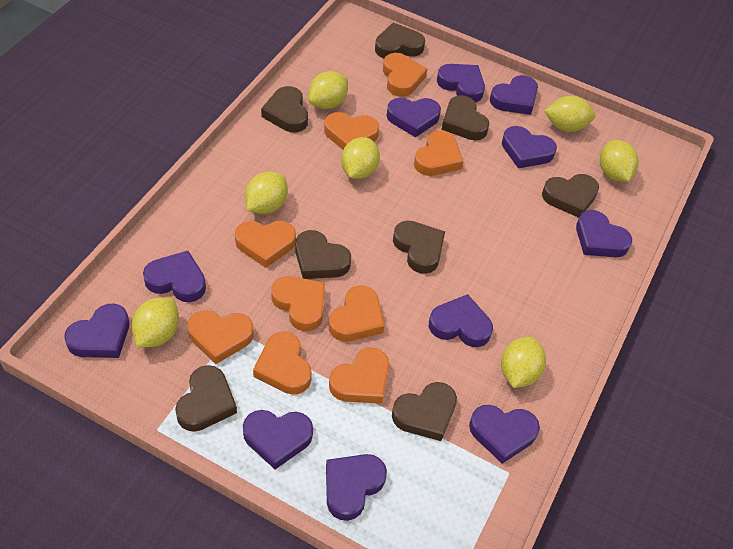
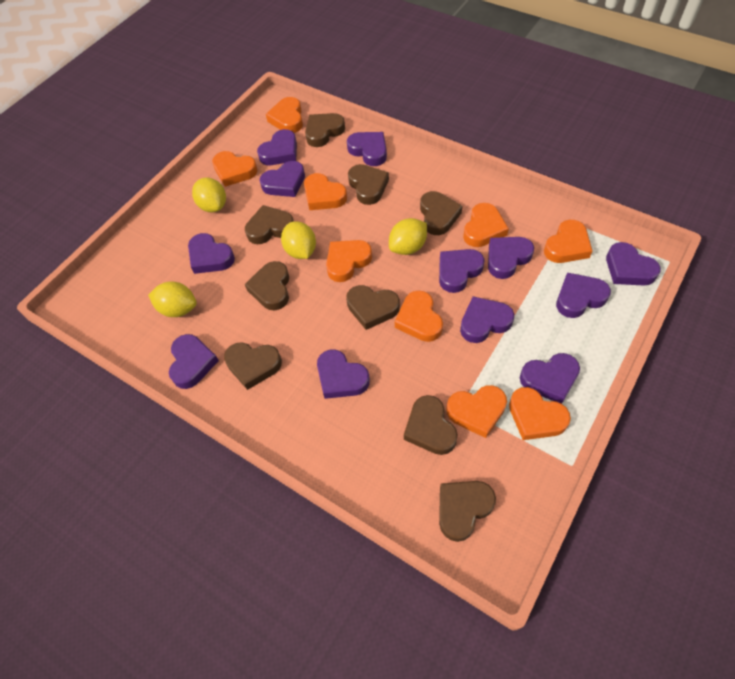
brown heart: [175,365,237,432] [261,86,308,133] [295,230,351,279] [375,23,425,58] [392,382,457,441] [393,220,445,274] [441,95,489,141] [542,174,599,218] = 8 -> [224,342,282,390] [245,205,294,244] [245,261,289,310] [305,113,345,147] [346,285,400,330] [348,164,389,205] [404,395,458,455] [420,191,462,235] [439,481,496,542] = 9
purple heart: [65,303,129,358] [143,251,206,302] [243,410,313,469] [326,454,387,521] [386,98,441,138] [429,294,493,347] [437,64,485,102] [469,405,540,464] [490,75,538,115] [502,126,557,168] [576,210,632,257] = 11 -> [169,334,219,389] [188,233,235,274] [257,129,297,165] [259,161,305,197] [317,350,370,399] [347,132,387,166] [439,249,485,293] [460,296,514,343] [488,237,534,279] [520,353,580,404] [556,273,611,318] [606,242,661,286] = 12
yellow lemon: [131,298,179,348] [245,172,288,214] [308,71,348,109] [341,137,380,179] [501,337,546,388] [544,96,595,132] [600,140,639,182] = 7 -> [148,281,197,317] [192,177,226,212] [281,221,316,259] [389,218,427,255] = 4

